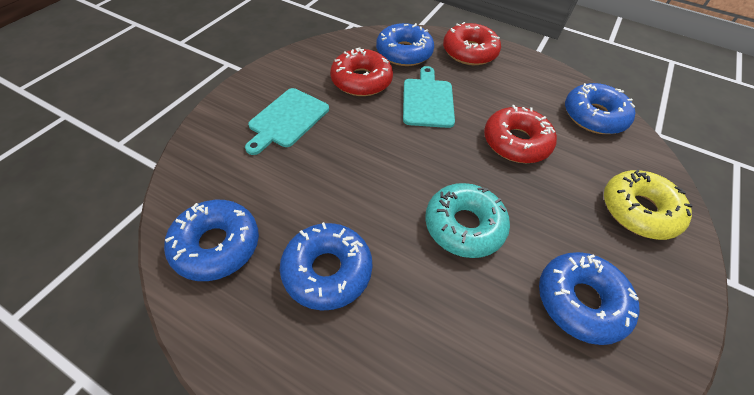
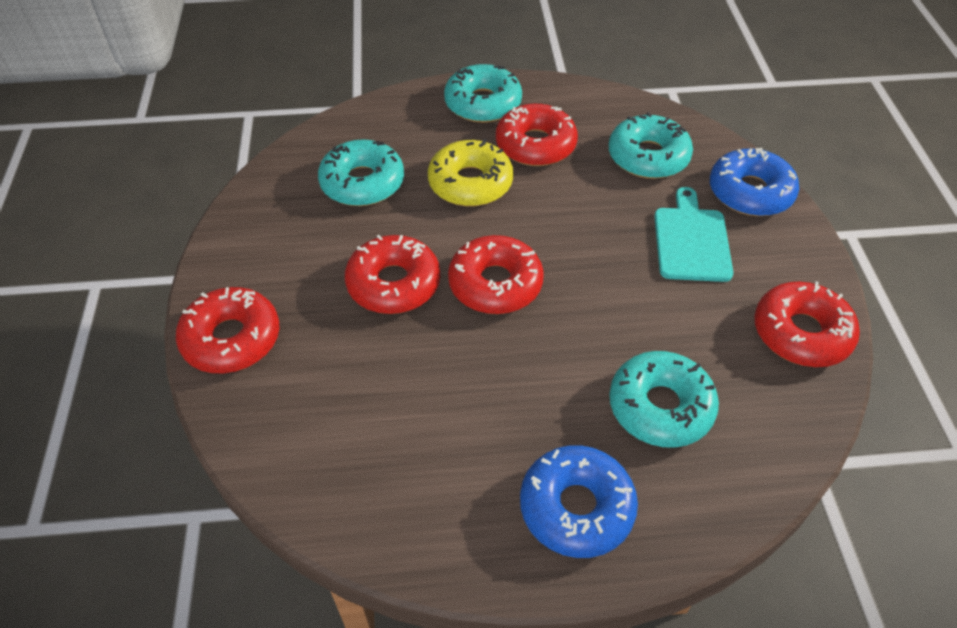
blue donut: [164,200,259,281] [280,222,372,311] [376,23,434,66] [539,252,640,345] [565,83,636,134] = 5 -> [520,445,638,558] [710,148,799,216] = 2
red donut: [330,47,393,96] [443,22,501,65] [484,105,557,163] = 3 -> [176,287,280,373] [345,235,440,314] [448,235,544,314] [496,104,578,166] [754,281,860,367] = 5
turquoise cutting board: [245,88,329,155] [403,66,455,128] = 2 -> [654,187,733,282] = 1
turquoise donut: [425,183,510,258] = 1 -> [318,139,404,206] [444,64,522,123] [609,112,693,179] [609,351,719,448] = 4

